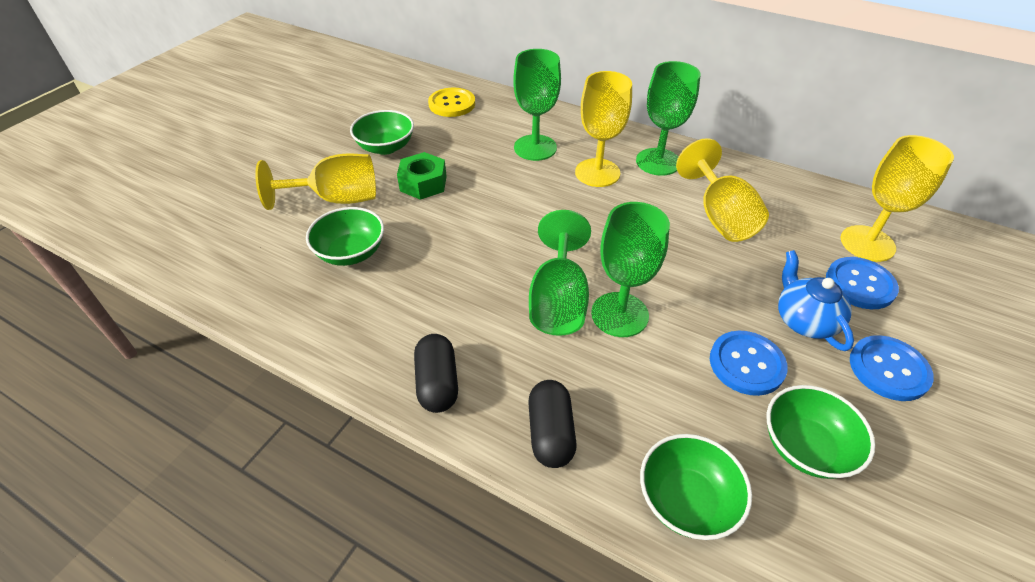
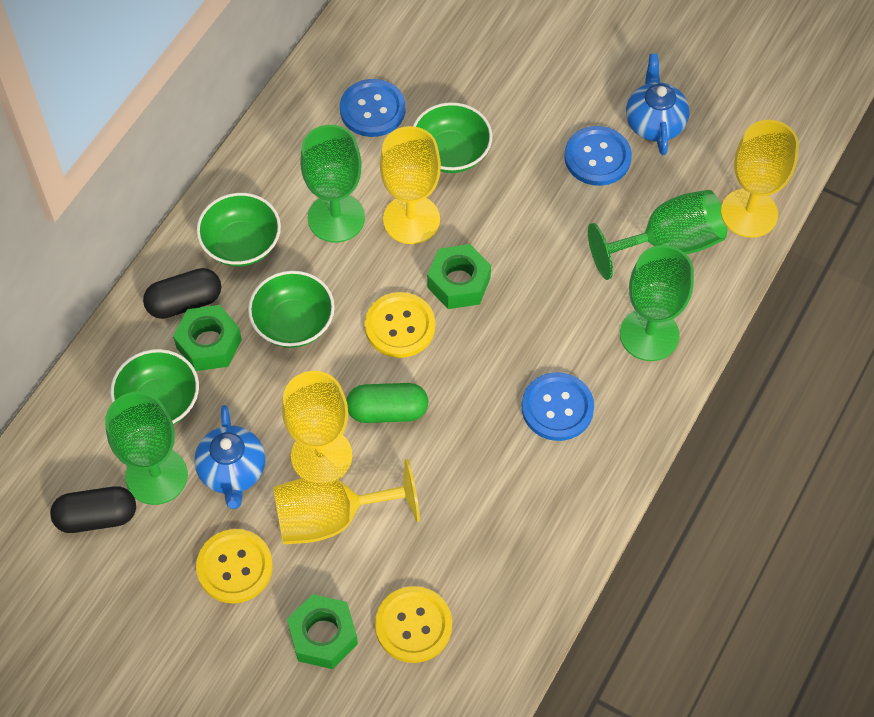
blue teapot: [778,250,854,351] = 1 -> [194,405,265,509] [626,53,690,155] = 2
green capsule: none = 0 -> [346,383,428,423] = 1
green nut: [397,152,447,200] = 1 -> [173,305,242,371] [287,594,358,669] [427,244,491,309] = 3
yellow button: [428,88,475,117] = 1 -> [196,529,273,604] [365,292,435,358] [375,586,452,663] = 3

